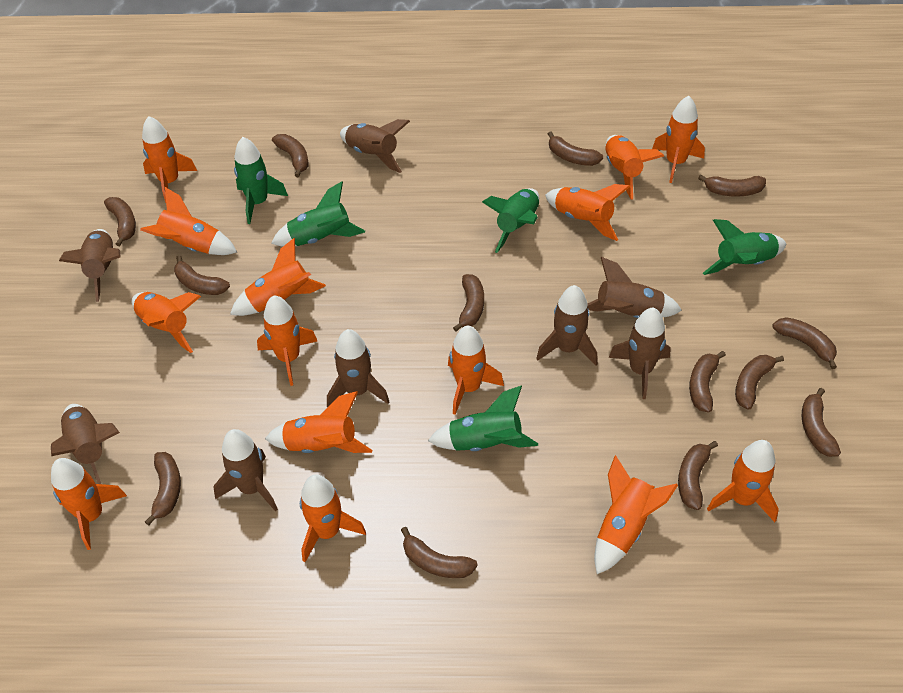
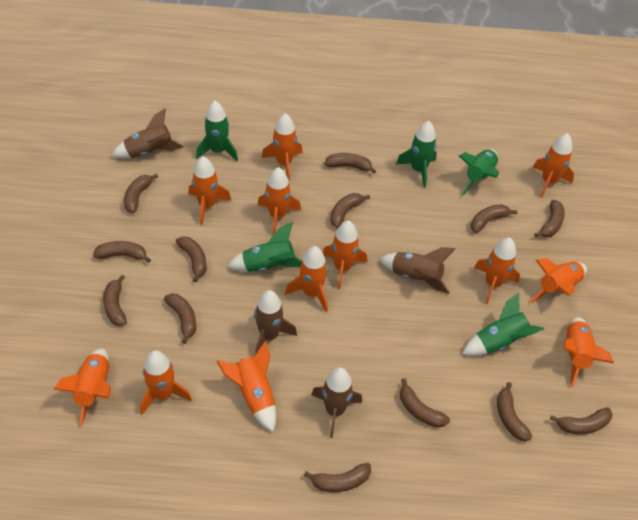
brown rocket: [51,404,120,484] [59,229,121,302] [213,429,278,512] [327,329,389,408] [340,119,410,173] [536,285,598,366] [588,257,682,318] [609,307,671,399] = 8 -> [111,109,184,159] [254,290,297,355] [311,367,362,438] [379,247,455,294] = 4
orange rocket: [51,458,127,550] [132,292,201,353] [140,187,237,255] [142,116,197,203] [230,238,326,316] [257,295,317,386] [265,391,372,453] [300,474,366,562] [448,326,504,415] [545,184,630,241] [594,455,678,574] [606,135,664,200] [652,96,705,183] [707,440,779,522] = 14 -> [54,348,111,427] [140,350,192,415] [189,156,232,225] [217,341,276,432] [258,167,301,235] [262,113,303,181] [285,246,328,312] [323,221,367,289] [474,238,520,304] [529,258,587,303] [533,133,574,198] [564,317,614,387] = 12

